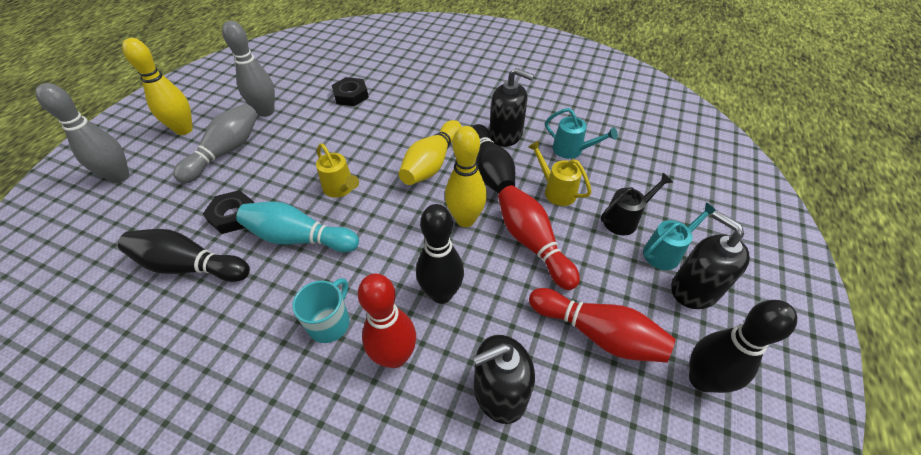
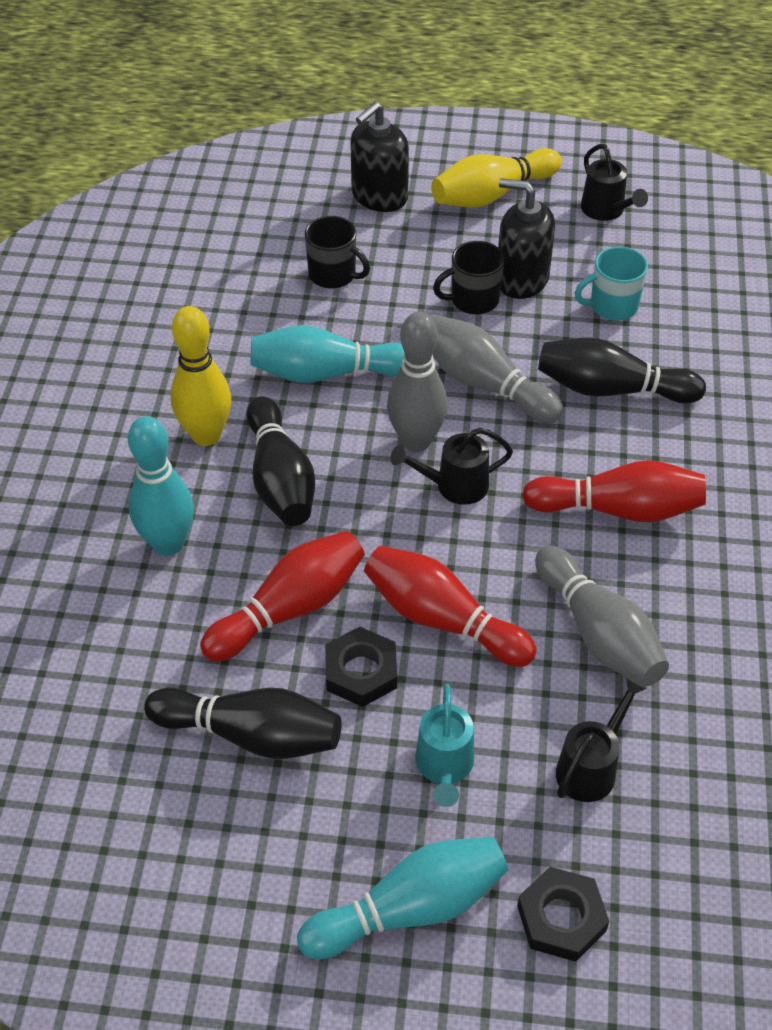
black bowling pin: [118,229,250,282] [416,204,464,304] [472,124,515,194] [689,300,797,393] = 4 -> [144,688,341,759] [246,396,315,526] [538,337,706,403] = 3
black mug: none = 0 -> [305,216,370,288] [433,241,504,314] = 2
black soap dispenser: [473,335,535,424] [489,68,534,147] [671,210,750,309] = 3 -> [350,102,409,212] [498,178,555,299] = 2
black watering can: [600,173,673,235] = 1 -> [390,428,513,505] [556,676,647,802] [581,144,648,221] = 3
turquoise bowling pin: [236,202,359,252] = 1 -> [128,416,194,556] [250,325,405,383] [297,836,508,959] = 3
turquoise watering can: [545,108,618,159] [643,203,716,270] = 2 -> [415,684,474,807] = 1
yellow bowling pin: [122,38,193,135] [399,120,462,185] [445,126,487,227] = 3 -> [171,306,231,446] [431,148,562,208] = 2
yellow watering can: [316,143,359,198] [528,140,592,206] = 2 -> none = 0

